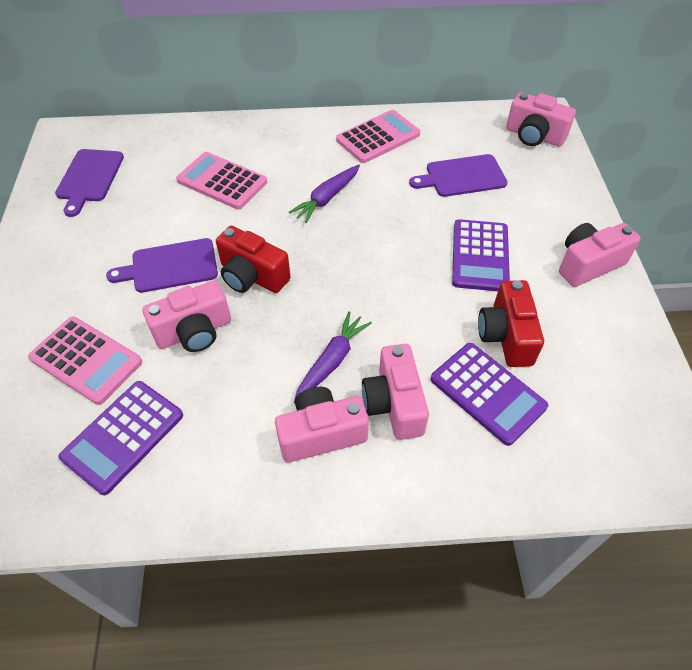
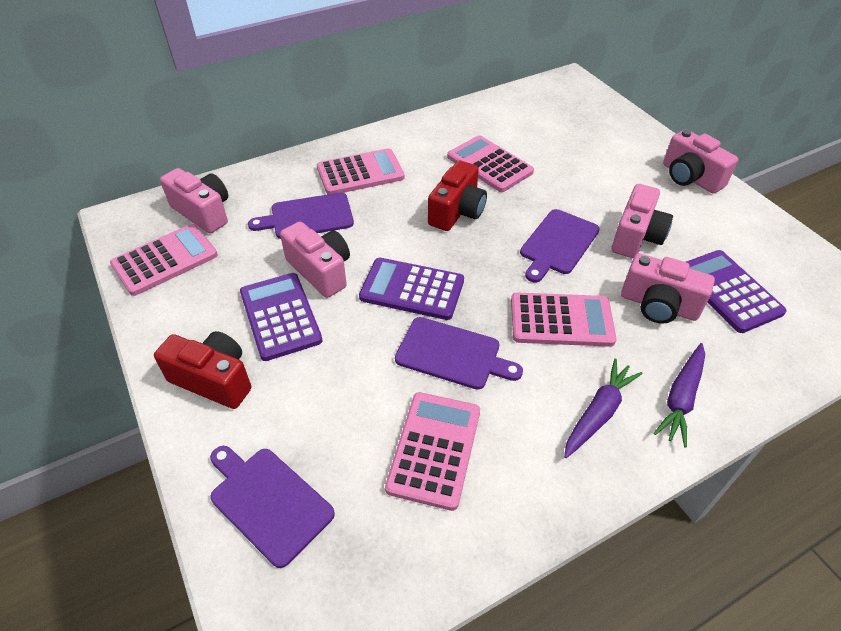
pink calculator: [28,317,142,405] [176,152,267,209] [336,110,420,163] = 3 -> [110,224,218,296] [317,148,405,194] [385,392,480,511] [447,135,534,192] [511,292,616,347] = 5
purple cutting board: [55,149,124,217] [106,238,218,293] [409,154,507,197] = 3 -> [210,446,335,568] [248,193,354,239] [395,317,523,390] [520,209,600,282] = 4

